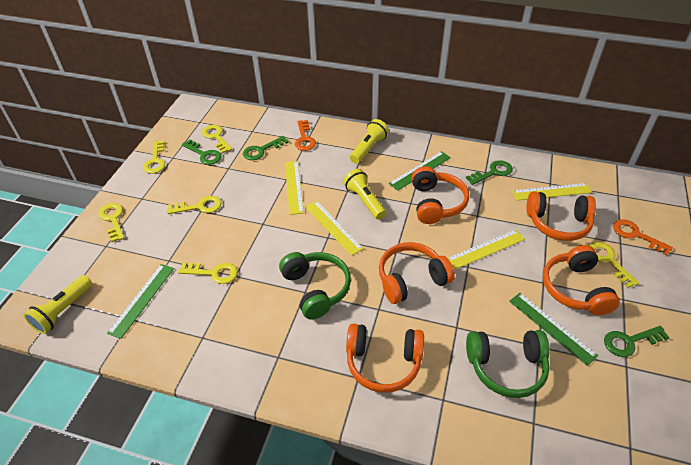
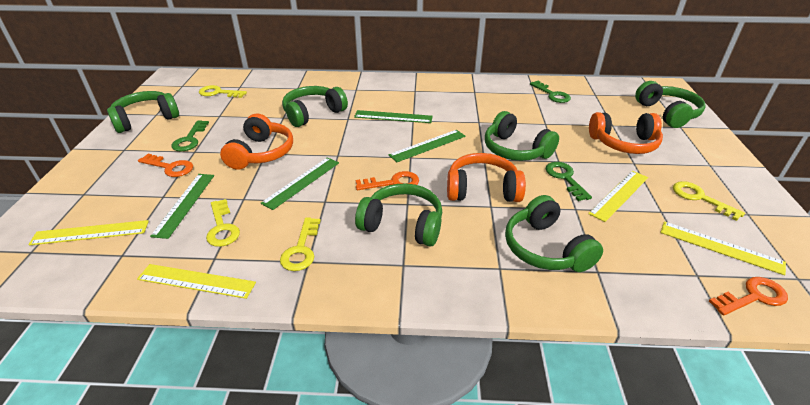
green headphones: [279,252,351,320] [466,330,550,398] = 2 -> [107,91,179,133] [282,86,348,127] [355,183,442,246] [485,111,559,161] [505,195,603,272] [635,81,705,128] = 6
green key: [182,139,222,165] [243,136,289,160] [466,160,513,185] [604,326,670,357] = 4 -> [171,120,209,152] [530,81,571,103] [546,162,592,201] = 3
green ruler: [107,264,174,339] [388,151,451,191] [509,293,598,366] = 3 -> [150,174,214,239] [261,157,339,210] [354,110,433,123] [388,130,466,162] = 4
orange headphones: [346,323,424,393] [379,242,455,304] [412,166,469,224] [526,191,596,241] [543,245,620,315] = 5 -> [220,114,293,170] [447,153,526,202] [589,112,663,154] = 3
orange key: [295,120,316,151] [613,219,673,256] = 2 -> [138,153,193,177] [356,171,419,190] [709,277,788,316] = 3
yellow flashlight: [24,275,92,334] [343,169,386,220] [350,119,389,164] = 3 -> none = 0
yellow key: [98,203,124,242] [143,141,165,174] [167,196,221,214] [178,262,238,284] [202,125,232,153] [590,242,639,288] = 6 -> [199,85,247,98] [206,199,240,247] [280,217,321,271] [673,181,745,221] = 4

